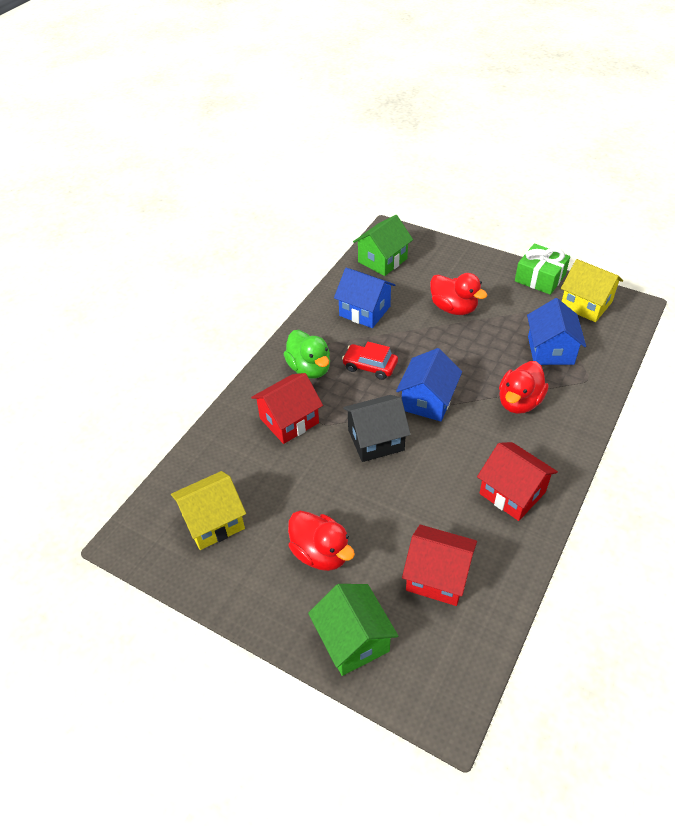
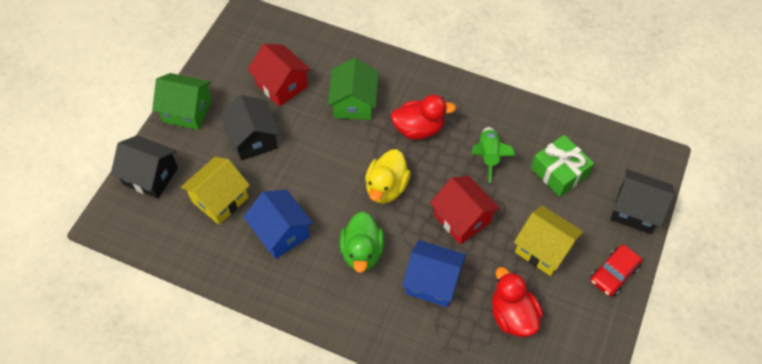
black house: [343,395,411,462] = 1 -> [111,135,178,199] [220,95,280,161] [611,169,674,234] = 3
blue house: [334,268,395,328] [396,348,462,422] [527,298,586,365] = 3 -> [243,189,313,259] [402,240,466,307] = 2
green rocket: none = 0 -> [472,127,515,183] = 1
red duck: [288,511,355,571] [430,273,487,315] [499,361,548,414] = 3 -> [391,94,456,140] [492,267,543,337] = 2
red house: [251,373,323,444] [402,525,477,606] [477,442,558,521] = 3 -> [247,44,311,107] [430,176,500,244] = 2
yellow duck: none = 0 -> [365,149,411,204] = 1

